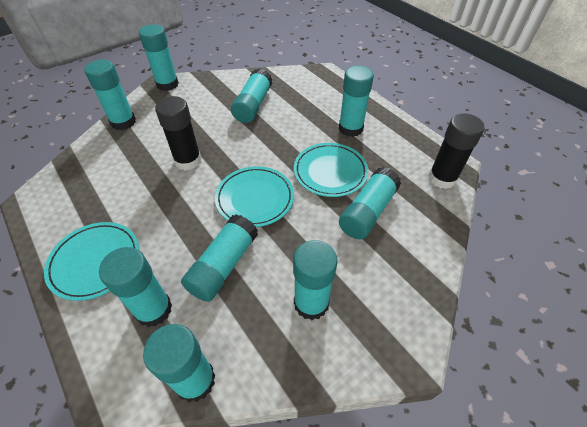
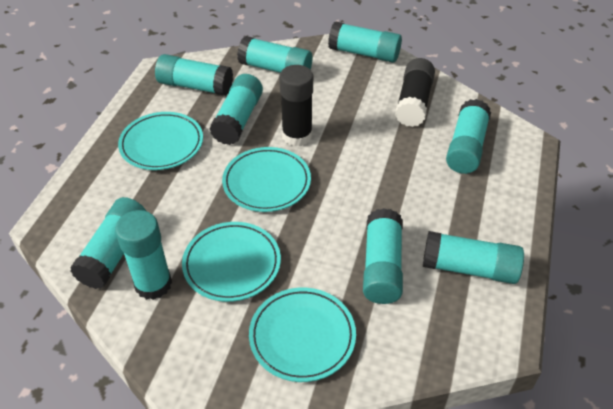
turquoise plate: [44,222,139,301] [215,166,294,227] [294,143,368,197] = 3 -> [118,112,203,170] [182,222,281,302] [222,147,311,212] [249,288,356,382] = 4

